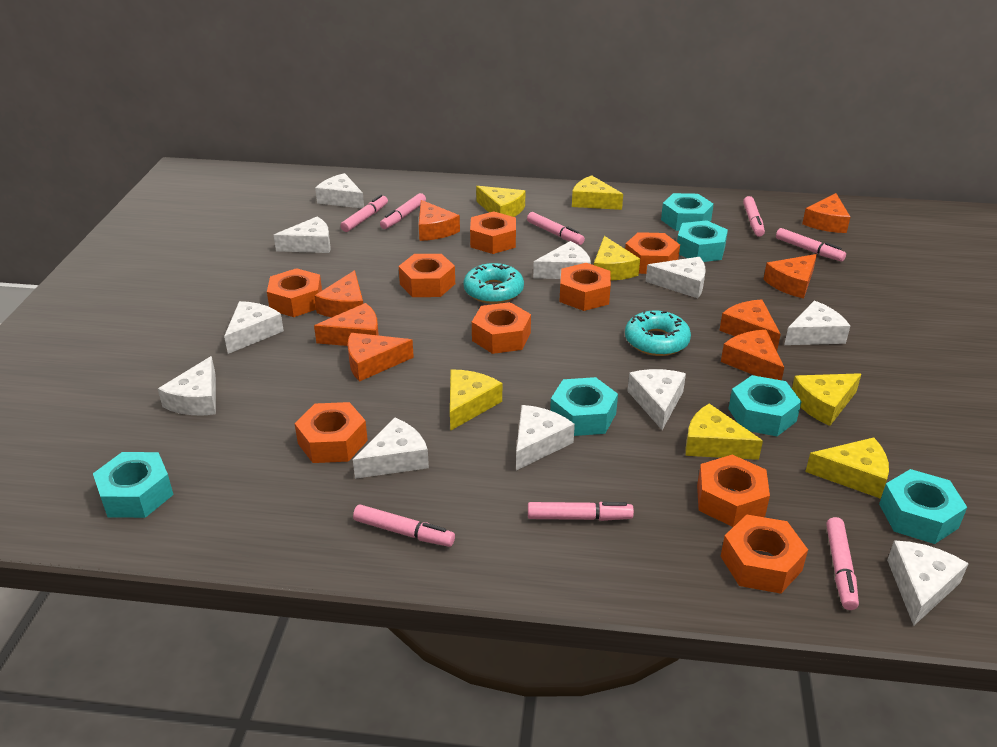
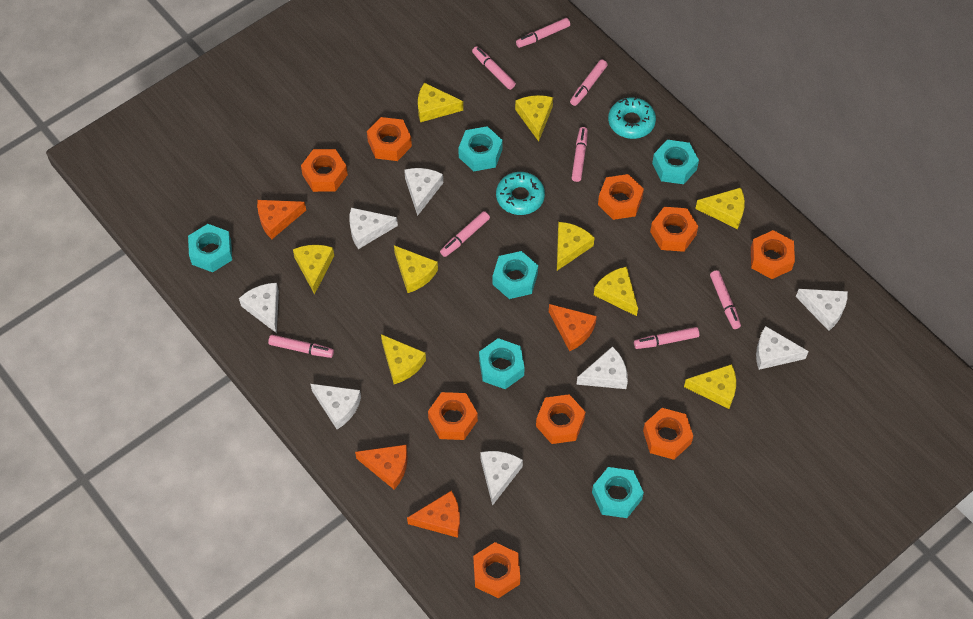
orange cheese: [314,270,363,317] [314,303,379,346] [348,333,414,382] [419,200,460,241] [719,300,781,351] [721,330,784,380] [763,254,817,299] [802,193,850,233] = 8 -> [257,200,306,239] [355,445,408,490] [407,491,460,538] [549,304,597,351] = 4
white cheese: [158,356,216,415] [224,301,284,354] [274,216,331,253] [315,173,364,208] [353,417,429,479] [516,405,575,470] [533,241,591,279] [627,369,686,430] [646,257,705,298] [784,301,850,345] [887,540,969,626] = 11 -> [239,283,279,333] [310,384,361,429] [349,208,398,249] [404,168,443,216] [480,451,523,506] [576,346,628,389] [756,326,809,370] [796,289,848,331] = 8
yellow cheese: [450,370,502,431] [476,186,525,217] [572,176,623,210] [594,236,640,281] [685,404,763,460] [792,373,861,426] [805,437,889,499] = 7 -> [293,245,334,295] [381,334,426,384] [394,245,438,293] [418,83,463,122] [515,95,553,142] [557,222,595,271] [594,267,638,316] [684,364,736,409] [695,188,745,229] = 9

